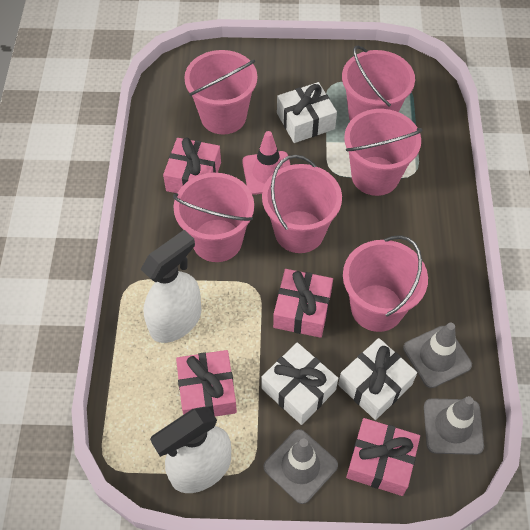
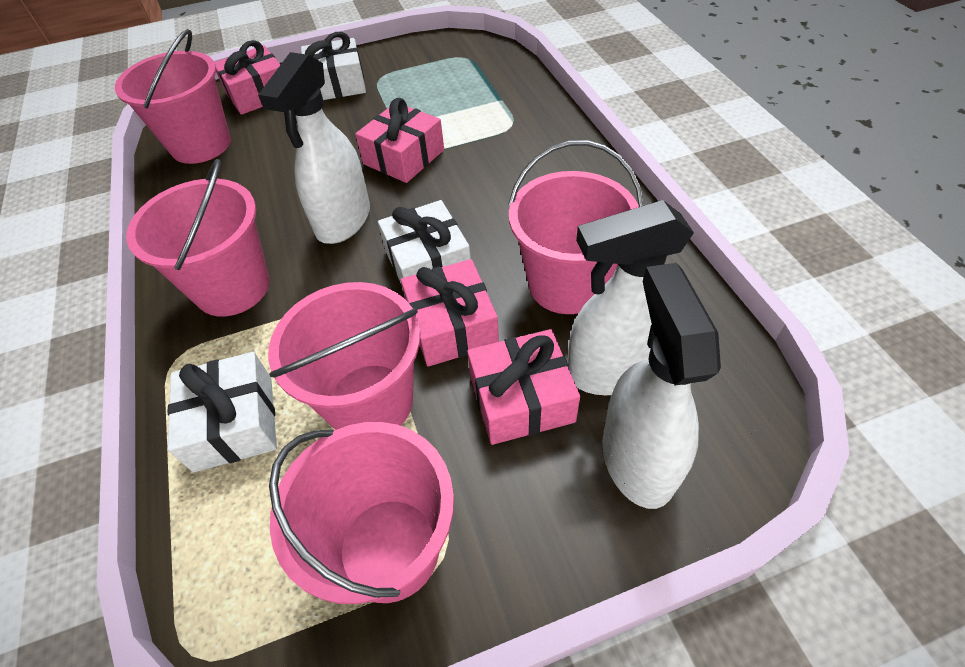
grey traffic cone: [263,429,338,504] [403,323,472,388] [424,396,484,455] = 3 -> none = 0
pink bucket: [173,173,254,262] [184,50,257,134] [262,155,342,253] [342,45,415,121] [343,235,428,332] [344,109,423,196] = 6 -> [115,29,231,164] [126,159,270,316] [268,282,421,430] [269,422,454,604] [508,140,644,314] = 5
pink traffic cone: [242,131,290,195] = 1 -> none = 0
white spray bottle: [141,230,201,343] [150,407,231,493] = 2 -> [258,52,370,244] [568,200,694,395] [602,263,721,509] = 3

